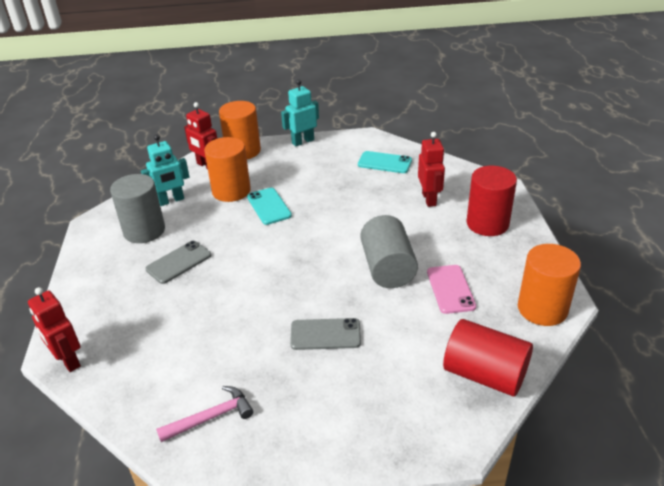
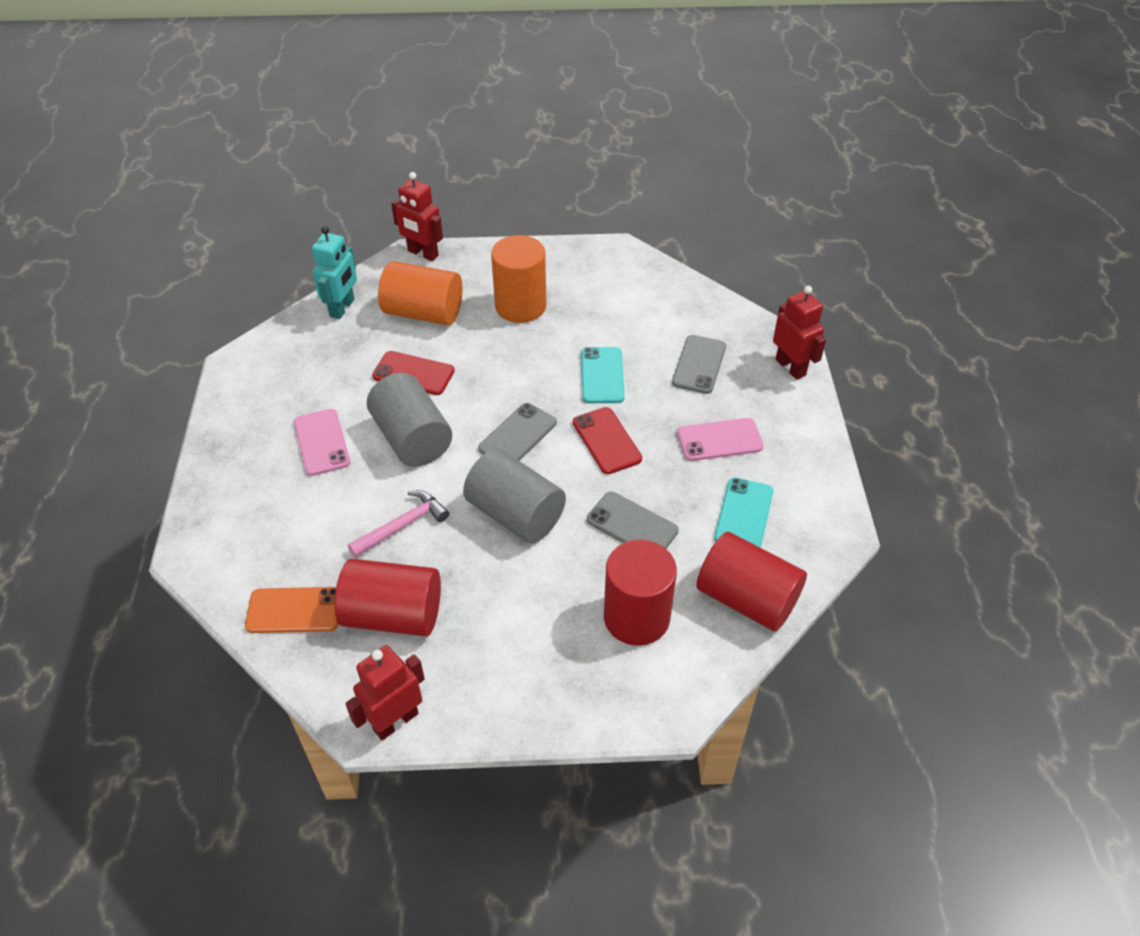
grey phone: [145,241,211,284] [290,318,361,350] = 2 -> [478,403,557,461] [587,492,679,549] [672,335,726,394] = 3
orange cylinder: [204,137,251,202] [219,101,261,159] [518,244,581,326] = 3 -> [378,261,462,325] [491,235,547,323] = 2
orange phone: none = 0 -> [245,587,338,633] = 1
pink phone: [427,265,476,314] = 1 -> [294,409,350,476] [677,418,764,461] = 2
red cylinder: [443,319,533,397] [467,166,517,236] = 2 -> [335,559,441,636] [604,539,677,646] [696,532,807,631] = 3
red phone: none = 0 -> [372,351,455,395] [573,407,642,474] = 2
turquoise robot: [141,135,190,206] [281,80,319,146] = 2 -> [312,226,357,319] = 1

